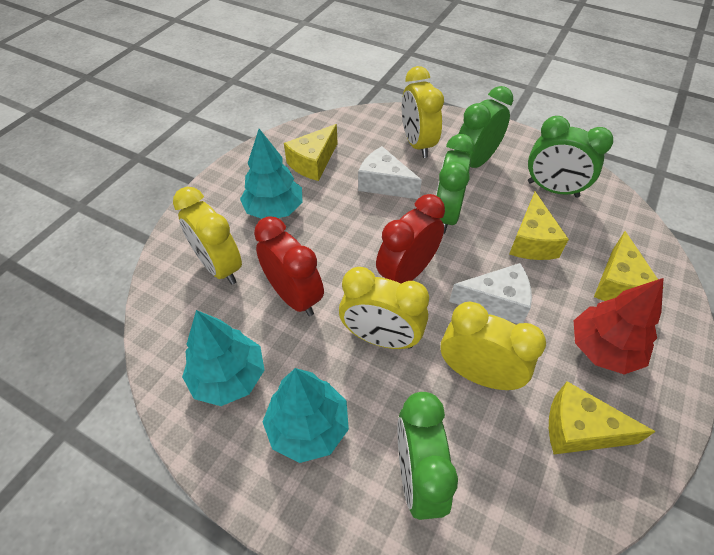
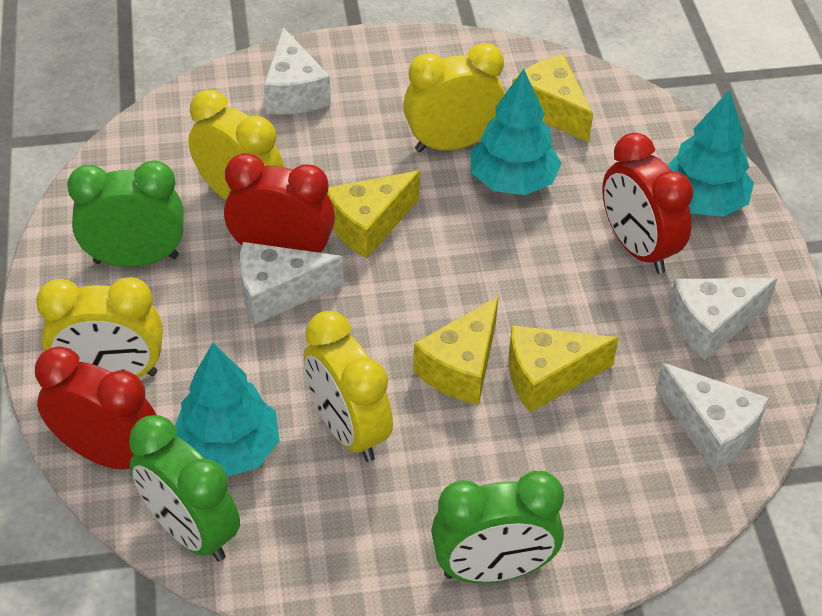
green clock: [397,392,458,520] [436,134,475,234] [454,86,513,168] [528,116,613,198] = 4 -> [67,160,184,267] [129,415,240,562] [431,471,564,583] = 3
red clock: [254,216,324,316] [376,194,445,283] = 2 -> [35,346,156,470] [224,153,335,253] [602,133,693,274] = 3
red tree: [573,278,664,375] = 1 -> none = 0
white cheese: [358,146,422,199] [449,263,532,324] = 2 -> [240,242,344,325] [264,27,331,114] [656,363,769,471] [668,278,778,360] = 4

